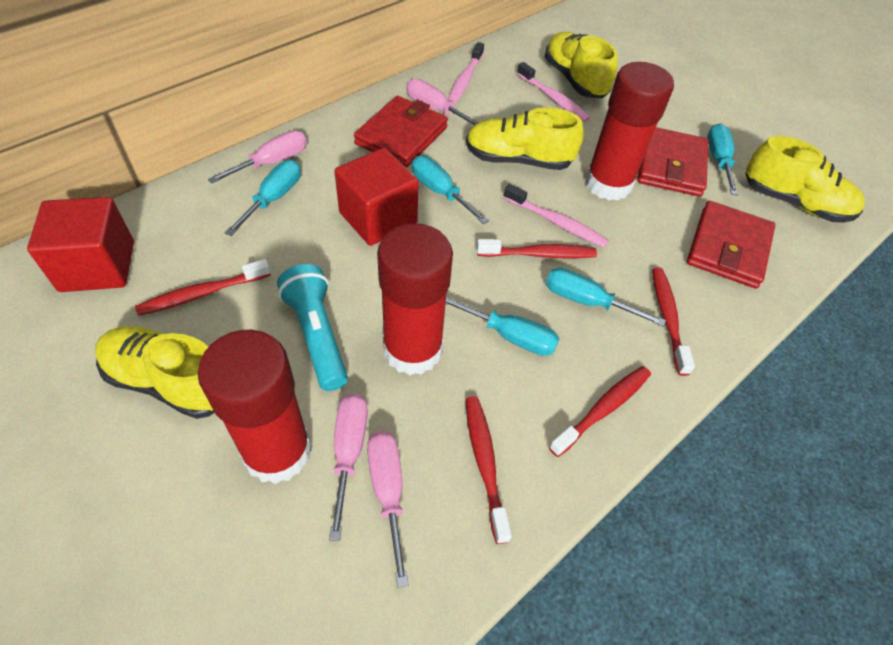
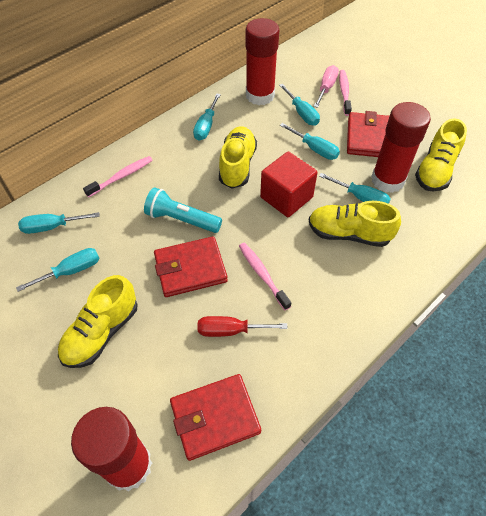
pink screwdriver: [208,131,307,183] [329,393,368,541] [367,431,409,588] [407,79,479,126] = 4 -> [314,65,339,108] = 1
red cube: [27,197,134,292] [334,148,419,246] = 2 -> [260,151,318,217] = 1
red screwdriver: none = 0 -> [198,316,288,337] = 1
red toothbrush: [135,259,271,316] [465,396,512,544] [477,239,597,258] [549,366,651,457] [652,267,695,376] = 5 -> none = 0
turquoise screwdriver: [225,160,301,236] [412,156,489,224] [446,296,559,356] [546,268,666,327] [707,123,739,195] = 5 -> [16,248,100,292] [18,212,100,234] [193,94,221,141] [279,84,320,126] [280,123,340,160] [319,173,391,204] = 6

